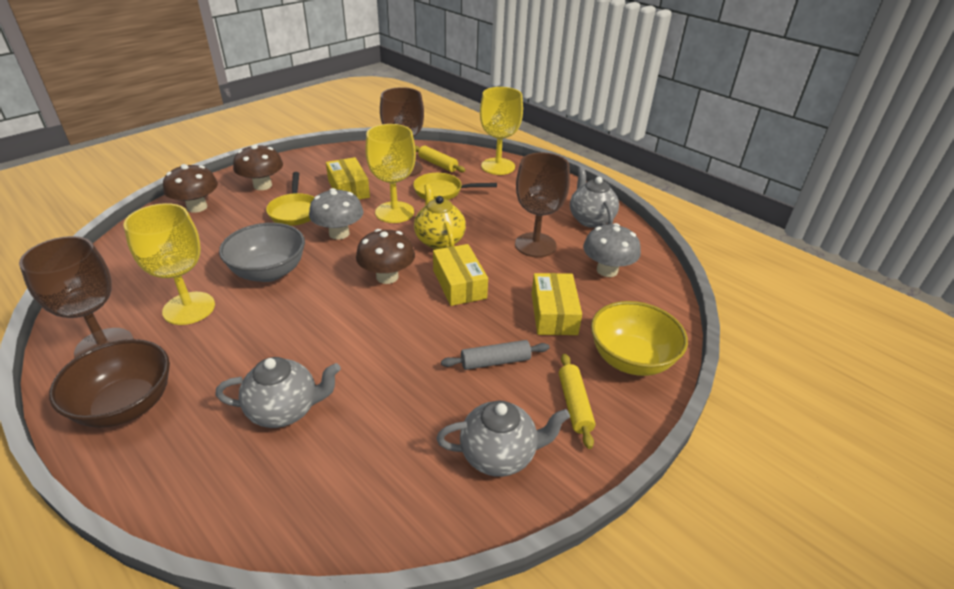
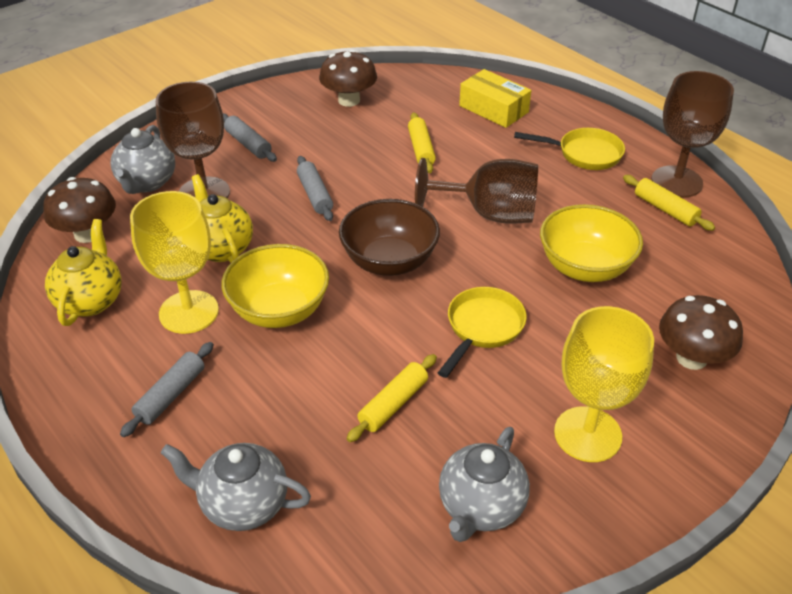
grey bowl: [219,223,305,282] = 1 -> none = 0
grey mushroom: [309,188,363,240] [583,223,641,277] = 2 -> none = 0
grey rolling pin: [441,340,550,370] = 1 -> [120,342,214,437] [223,113,277,162] [297,156,333,221] = 3
yellow bowl: [591,301,688,376] = 1 -> [222,244,329,328] [540,204,643,282] = 2
yellow box: [326,157,370,200] [433,244,488,306] [532,273,582,335] = 3 -> [459,69,531,128] = 1
yellow goblet: [124,203,215,325] [365,124,416,223] [480,87,523,175] = 3 -> [130,191,219,334] [554,306,654,462] = 2
yellow rolling pin: [415,146,465,172] [559,354,595,449] = 2 -> [347,354,437,442] [408,112,436,173] [623,175,715,231] = 3
yellow teapot: [414,184,466,249] = 1 -> [45,219,122,326] [192,174,253,263] = 2

